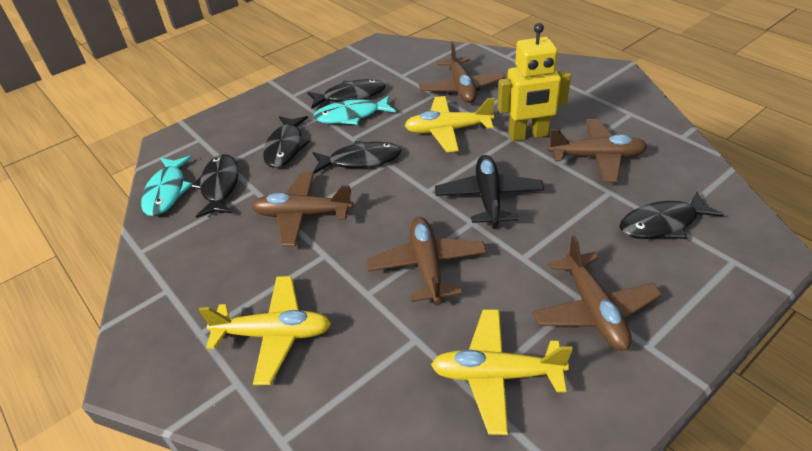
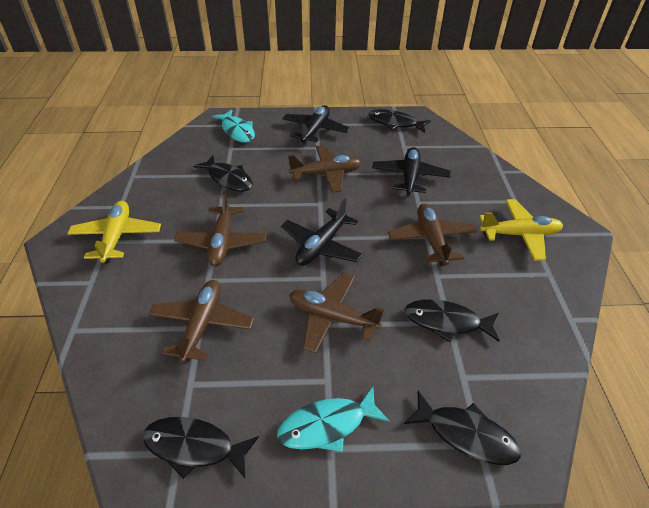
black plane: [435,155,544,228] = 1 -> [281,198,363,266] [282,105,350,145] [372,147,451,197] = 3
yellow plane: [199,276,331,385] [404,96,495,152] [431,309,573,435] = 3 -> [67,201,161,263] [479,199,563,261] = 2
yellow robot: [498,23,571,141] = 1 -> none = 0

